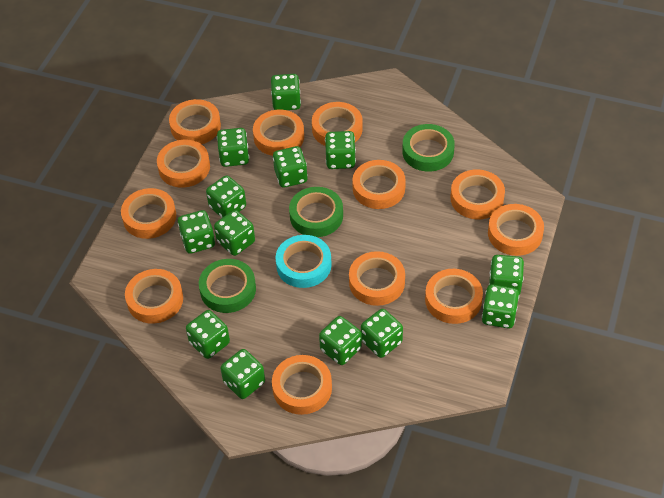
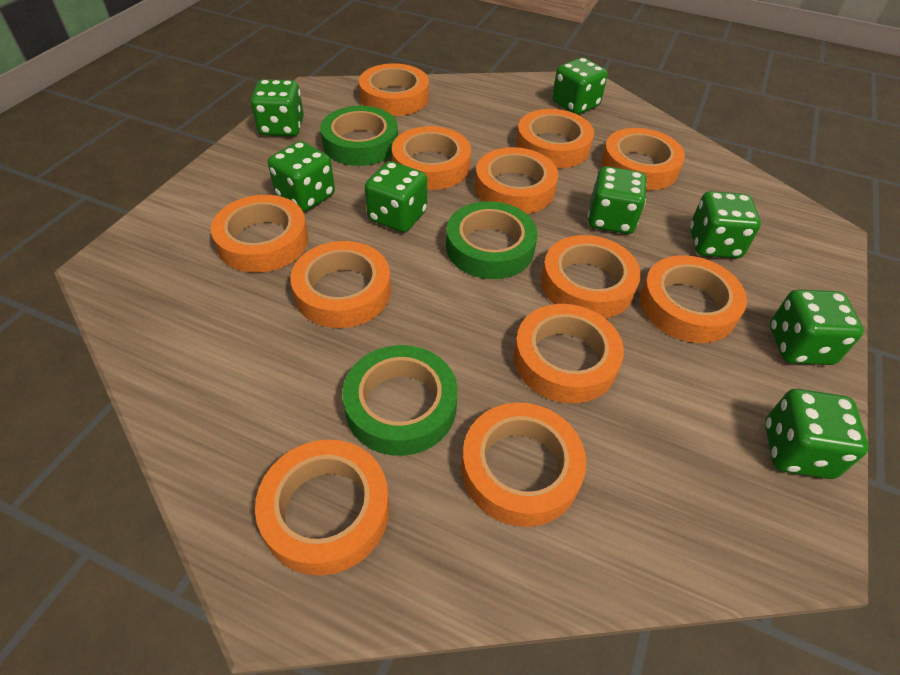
green dice: [178,210,215,254] [186,310,230,359] [206,175,246,218] [214,210,255,256] [217,128,249,167] [221,349,265,399] [271,74,301,110] [273,146,308,188] [319,316,362,365] [325,131,356,169] [361,309,403,358] [482,284,519,328] [489,255,524,295] = 13 -> [251,79,304,136] [268,141,335,211] [365,161,427,232] [552,58,608,115] [588,166,647,234] [690,191,761,258] [765,389,869,479] [770,289,864,365] = 8
turquoise tape: [275,235,332,288] = 1 -> none = 0

